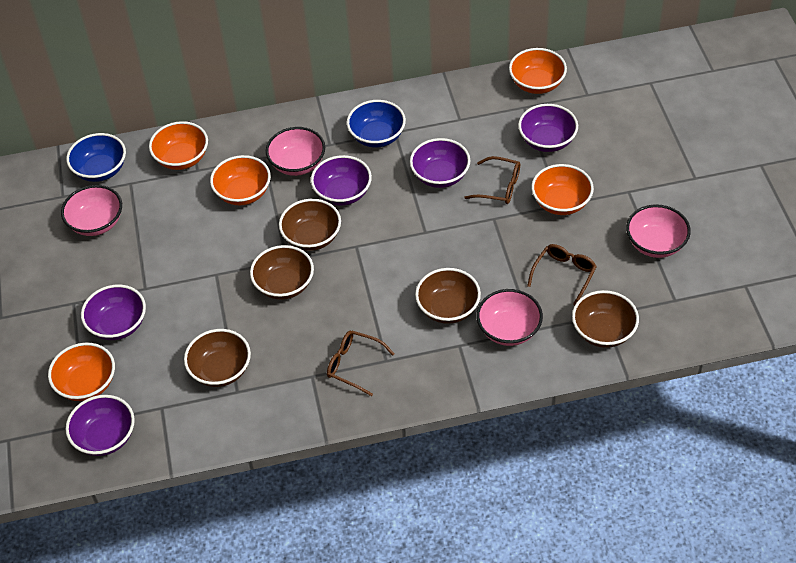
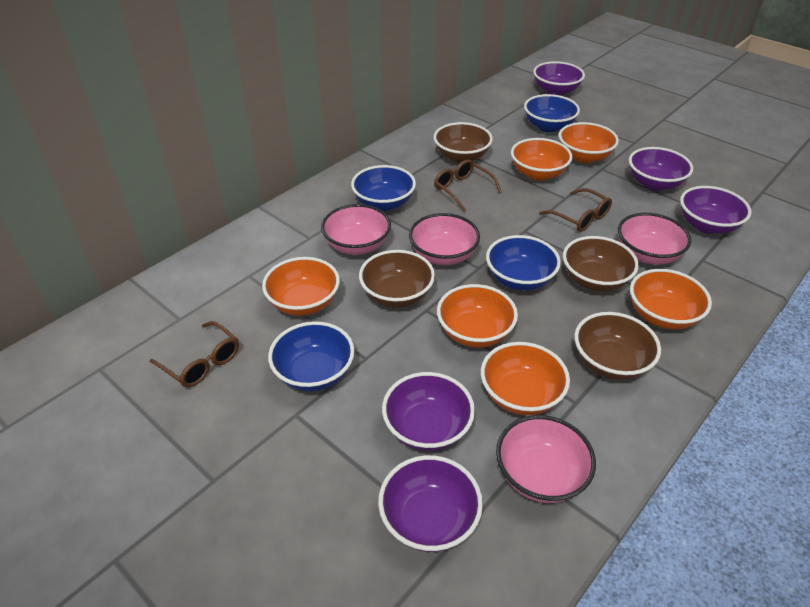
blue bowl: [66,133,126,182] [347,100,406,148] = 2 -> [268,322,355,392] [351,165,416,211] [486,235,561,291] [524,94,580,132] = 4
brown bowl: [184,329,251,387] [250,245,314,300] [279,199,341,251] [415,268,481,324] [572,290,639,348] = 5 -> [359,250,435,308] [434,122,493,163] [563,236,639,292] [574,312,661,380] = 4
orange bowl: [48,343,115,401] [149,121,208,170] [210,155,271,205] [509,48,567,94] [531,164,594,215] = 5 -> [262,257,340,316] [437,284,518,348] [481,342,570,416] [511,138,572,181] [559,122,619,163] [630,269,712,330] = 6

